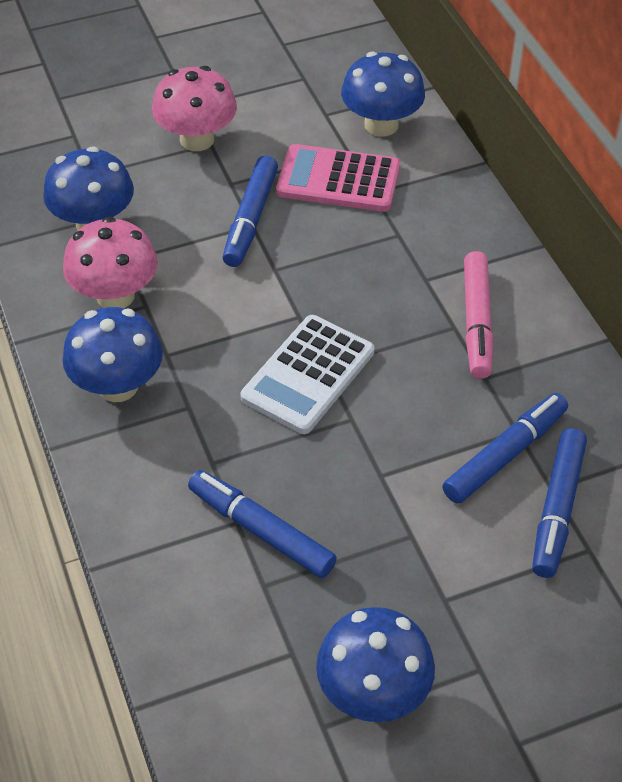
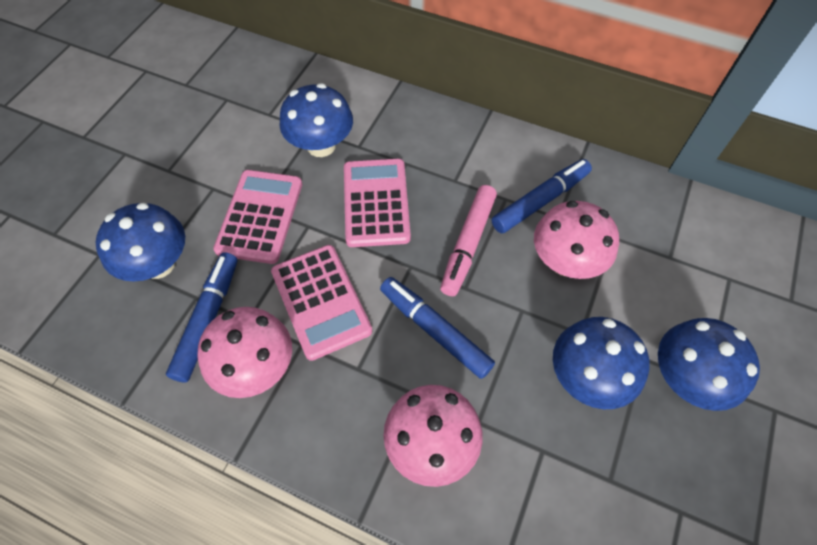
blue marker: [188,470,337,578] [223,156,278,267] [442,393,568,504] [532,428,587,578] = 4 -> [166,252,237,382] [380,277,495,379] [492,159,592,233] = 3
pink calculator: [276,144,400,212] = 1 -> [213,170,302,264] [271,245,372,361] [344,159,411,247] = 3
pink mushroom: [63,217,158,308] [152,66,237,151] = 2 -> [197,307,292,398] [383,385,483,487] [534,201,619,279] = 3
white calculator: [240,315,374,434] = 1 -> none = 0

